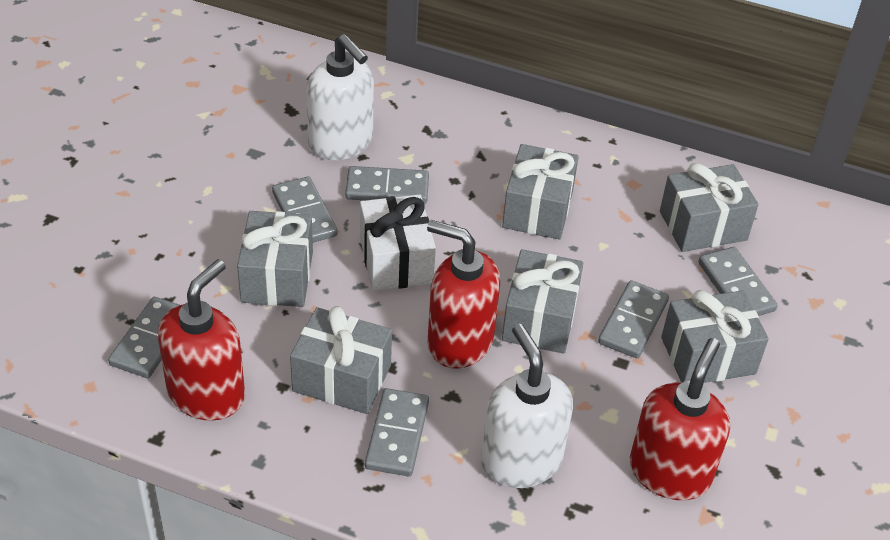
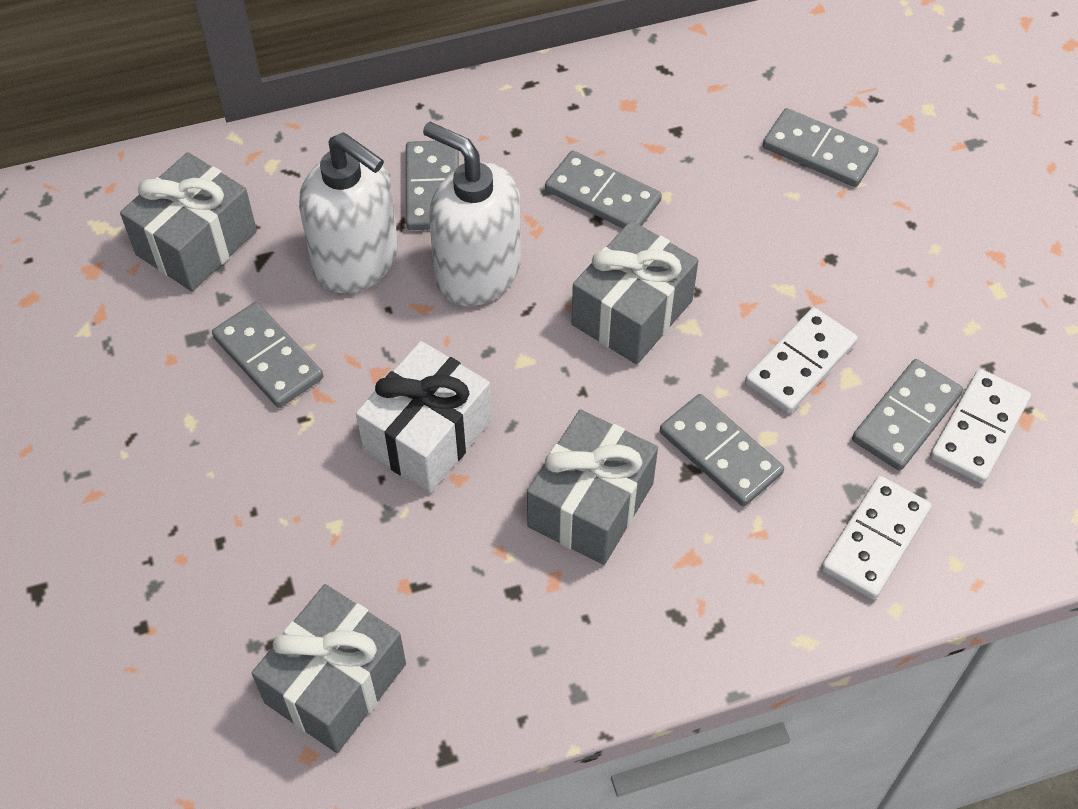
grey gift: [237,211,313,307] [290,306,392,414] [502,144,579,239] [502,249,583,354] [660,163,759,252] [661,290,769,383] = 6 -> [120,152,257,292] [252,584,406,753] [527,409,658,565] [571,220,699,364] = 4
red soap dispenser: [158,259,245,421] [427,220,500,369] [630,338,730,500] = 3 -> none = 0
white domino: none = 0 -> [745,307,858,413] [821,476,932,600] [930,369,1031,484] = 3

